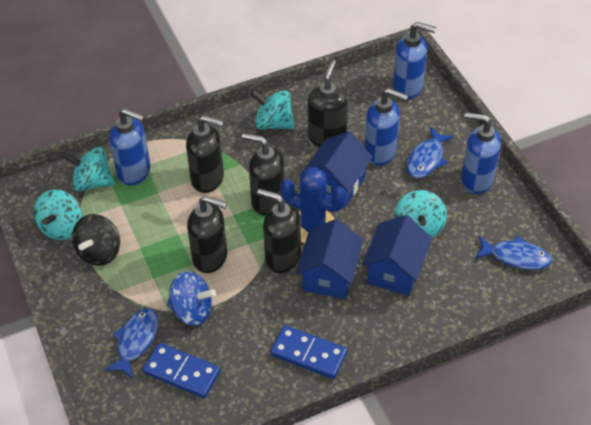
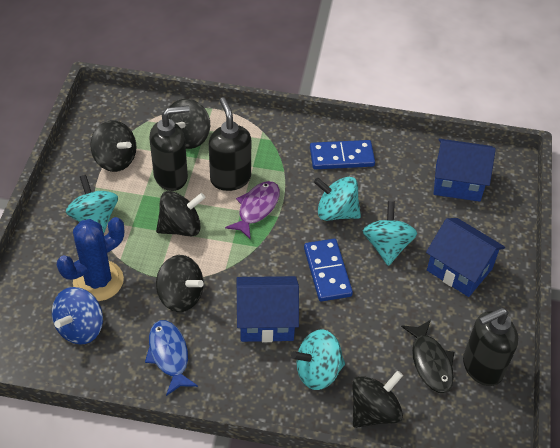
black fish: none = 0 -> [401,320,454,393] = 1
black soap dispenser: [186,115,224,193] [187,196,227,273] [242,133,285,215] [257,189,301,273] [308,60,348,147] = 5 -> [150,105,190,191] [209,97,251,191] [463,308,518,386] = 3
black spinning top: [72,214,120,266] = 1 -> [90,120,136,172] [156,191,205,237] [156,255,204,312] [168,99,210,149] [352,370,403,428] = 5
blue fish: [104,308,158,379] [406,127,454,178] [475,236,552,270] = 3 -> [145,320,198,396] = 1
blue soap dispenser: [109,108,151,185] [364,88,408,165] [393,22,436,99] [461,112,501,194] = 4 -> none = 0
purple fish: none = 0 -> [225,181,280,240] = 1

